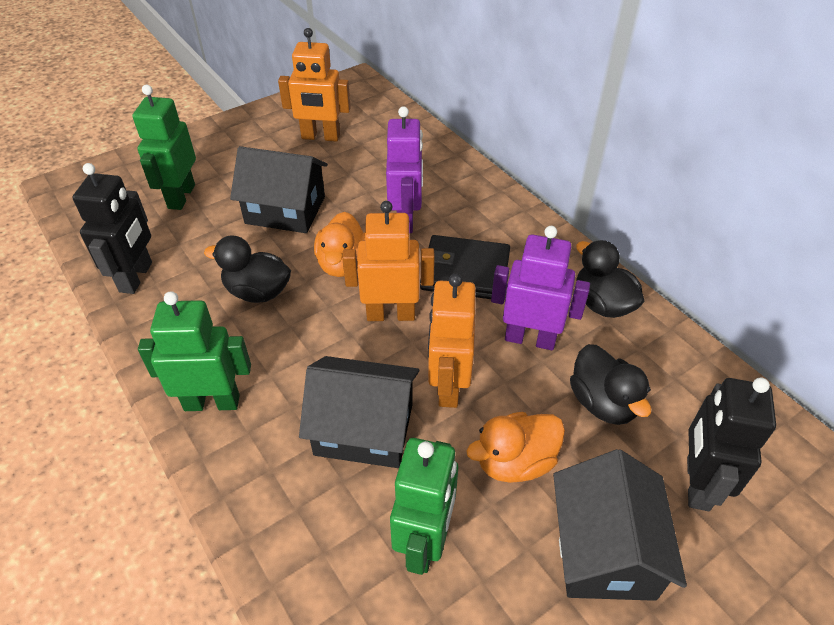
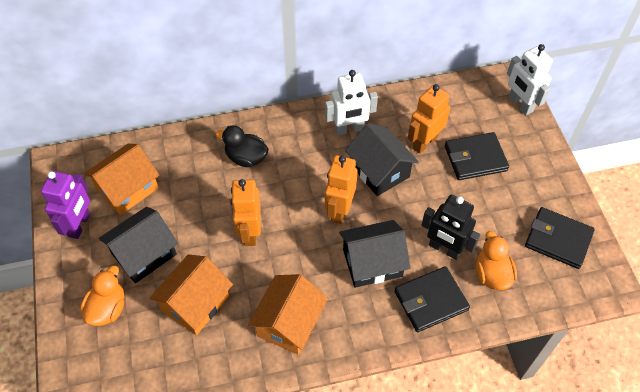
black duck: [204,235,291,303] [570,344,651,425] [576,240,645,318] = 3 -> [216,125,269,167] = 1
black robot: [73,163,152,294] [687,377,776,511] = 2 -> [421,195,480,260] = 1
black wallet: [420,235,510,299] = 1 -> [394,266,470,332] [445,132,509,180] [525,207,595,269] = 3
green robot: [132,85,196,210] [138,291,251,411] [390,438,458,575] = 3 -> none = 0
orange house: none = 0 -> [84,144,159,215] [149,254,233,335] [248,274,328,355] = 3
purple robot: [386,106,423,233] [491,226,590,350] = 2 -> [41,171,90,239] = 1
white robot: none = 0 -> [325,70,378,136] [507,44,553,115] = 2

